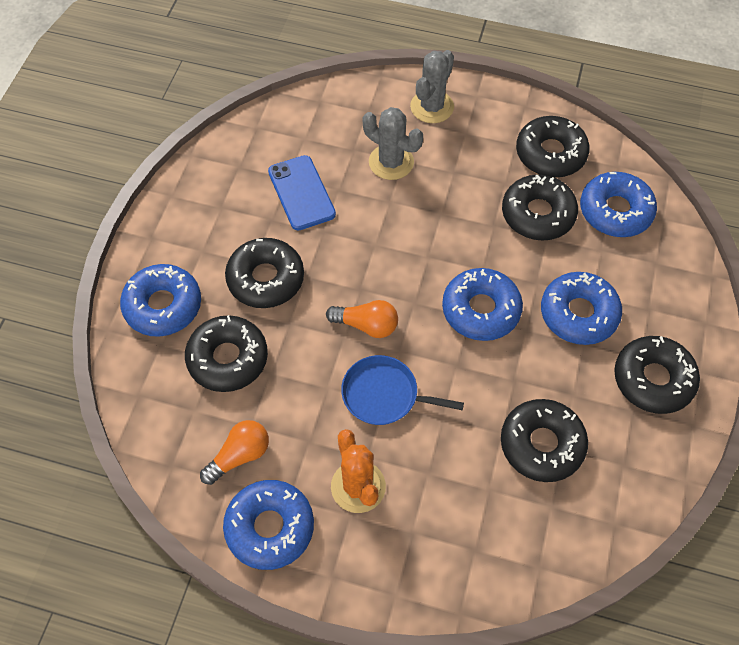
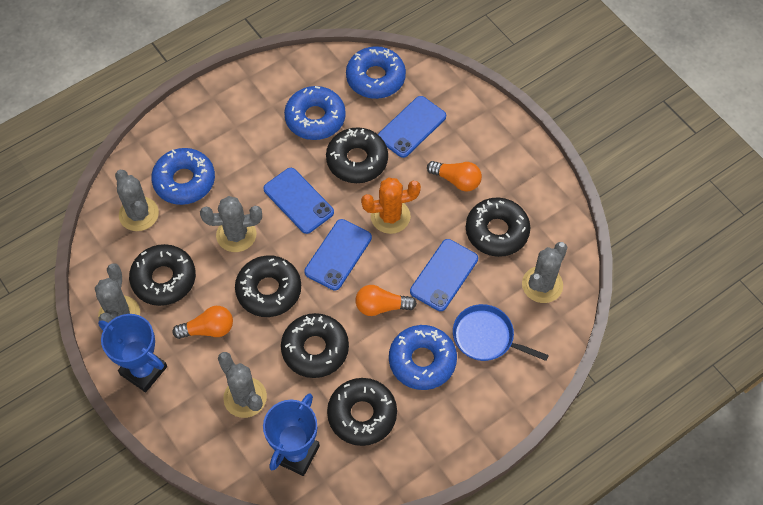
blue donut: [120,264,201,337] [223,480,314,570] [442,268,523,341] [541,272,622,345] [580,172,657,237] = 5 -> [151,148,215,205] [284,86,346,140] [346,46,406,99] [389,325,457,390] = 4
blue phone: [268,155,336,230] = 1 -> [263,168,334,234] [304,219,372,291] [378,96,446,158] [410,239,478,311] = 4
blue trophy: none = 0 -> [98,314,167,392] [263,393,320,476] = 2
grey cactus: [363,107,423,180] [410,50,454,123] = 2 -> [95,263,140,323] [115,170,159,231] [200,196,262,252] [218,352,267,418] [522,242,568,303] = 5
orange light bulb: [200,420,269,485] [326,300,398,338] = 2 -> [172,306,233,339] [355,285,417,316] [427,161,482,192] = 3

